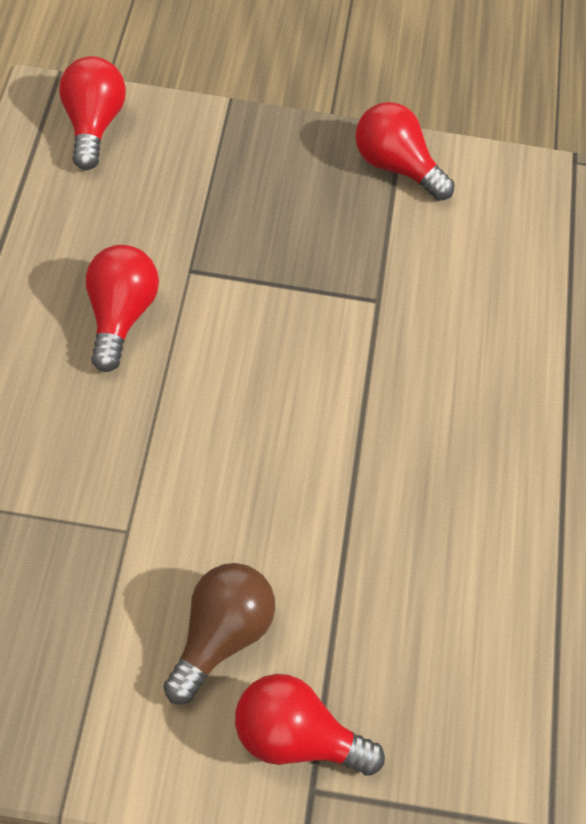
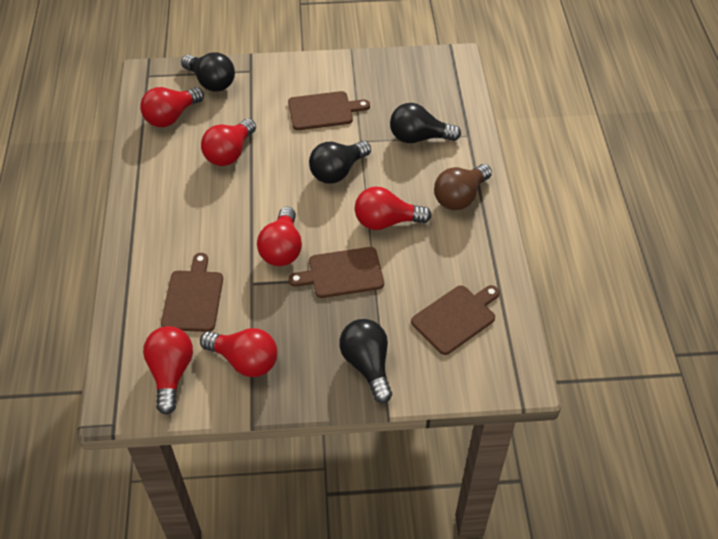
black light bulb: none = 0 -> [181,52,235,92] [309,141,371,184] [339,319,392,403] [390,103,461,143] = 4
brown cutting board: none = 0 -> [161,253,223,332] [288,91,370,130] [288,247,384,298] [411,285,499,355] = 4
red light bulb: [59,56,126,170] [86,245,159,372] [235,674,385,776] [355,102,455,201] = 4 -> [140,87,204,127] [143,326,193,415] [200,328,278,377] [201,119,256,166] [257,207,302,266] [355,186,431,230] = 6

